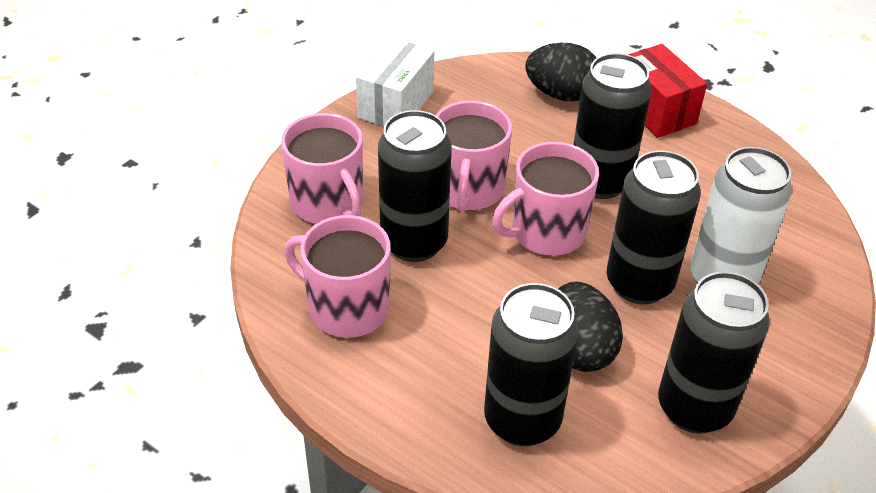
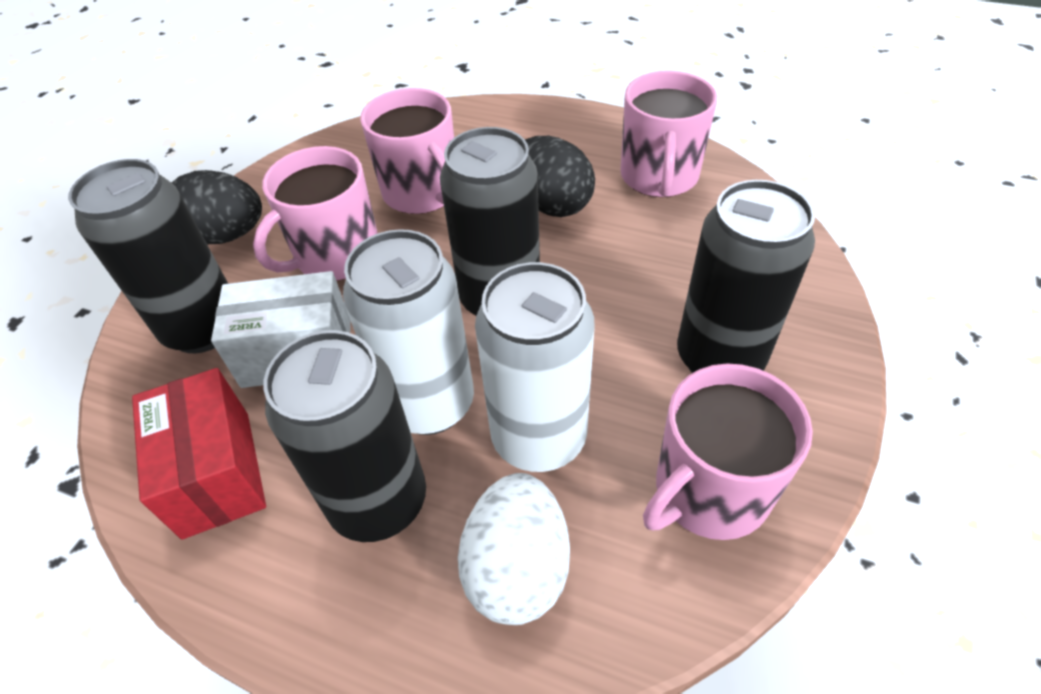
black can: [378,110,452,262] [484,283,579,446] [573,53,652,199] [606,150,701,304] [658,271,770,434] = 5 -> [68,159,228,353] [263,330,426,542] [440,127,540,316] [677,180,815,373] = 4
white can: [690,147,792,285] = 1 -> [343,229,474,435] [475,262,595,472] = 2
white egg: none = 0 -> [458,473,570,625] = 1

